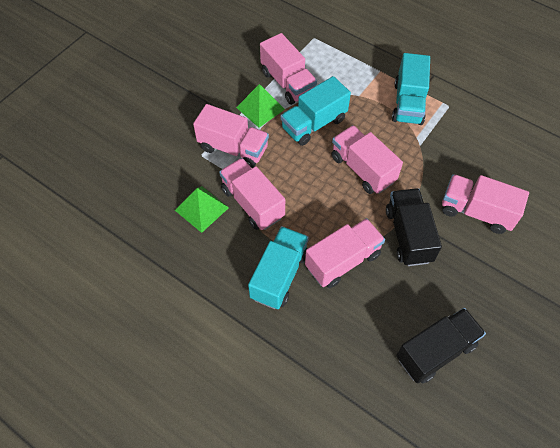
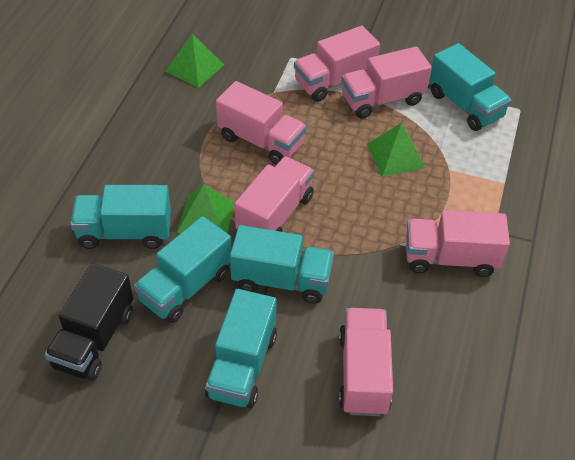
black truck: [386,188,442,266] [396,308,486,384] = 2 -> [45,263,133,381] = 1
green pyramid: [175,186,229,233] [236,84,285,128] = 2 -> [165,34,224,88] [177,184,235,233] [367,123,425,177] = 3
turquoise truck: [248,226,309,309] [281,76,351,146] [392,53,430,125] = 3 -> [70,185,171,249] [134,216,232,323] [205,289,277,408] [230,225,334,304] [429,43,512,131] = 5

